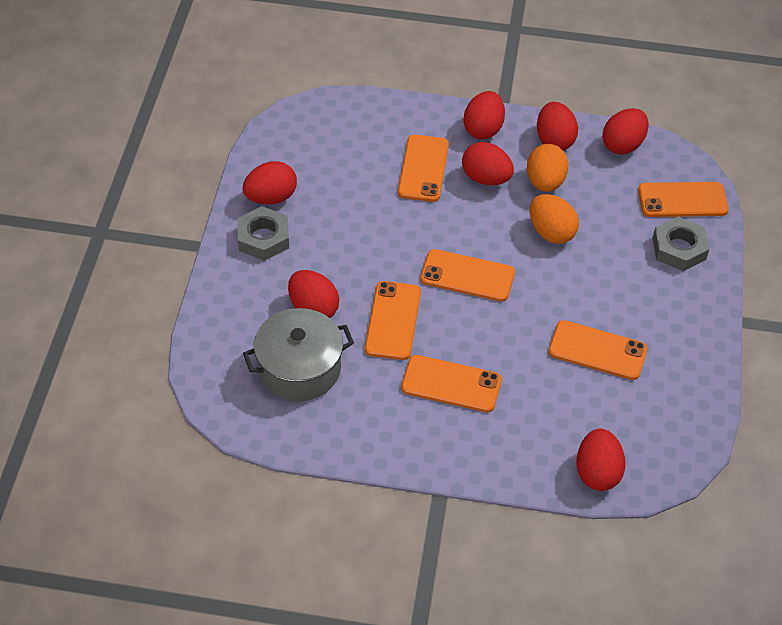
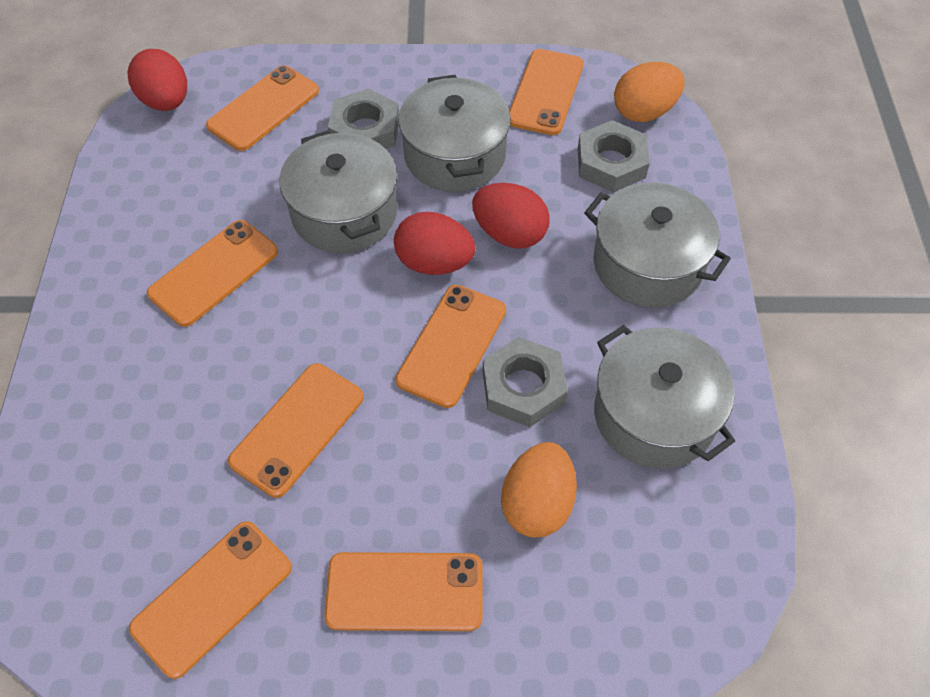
grey nut: [237,206,289,261] [653,217,709,271] = 2 -> [328,89,399,149] [483,337,568,427] [578,120,650,192] = 3
grey pot: [243,308,354,401] = 1 -> [279,130,397,253] [398,75,511,192] [584,182,731,308] [594,325,735,469] = 4
orange phone: [365,281,421,360] [398,135,449,202] [401,355,502,412] [420,249,515,302] [548,320,647,380] [638,182,729,217] = 6 -> [129,521,292,679] [147,220,278,327] [206,65,319,151] [228,363,364,498] [324,552,483,631] [396,285,506,408] [509,49,584,135] = 7
red egg: [243,161,297,205] [288,270,339,318] [462,142,514,185] [463,91,505,139] [537,102,578,151] [576,428,626,491] [602,108,649,155] = 7 -> [127,49,187,111] [394,212,476,275] [472,183,550,249] = 3

